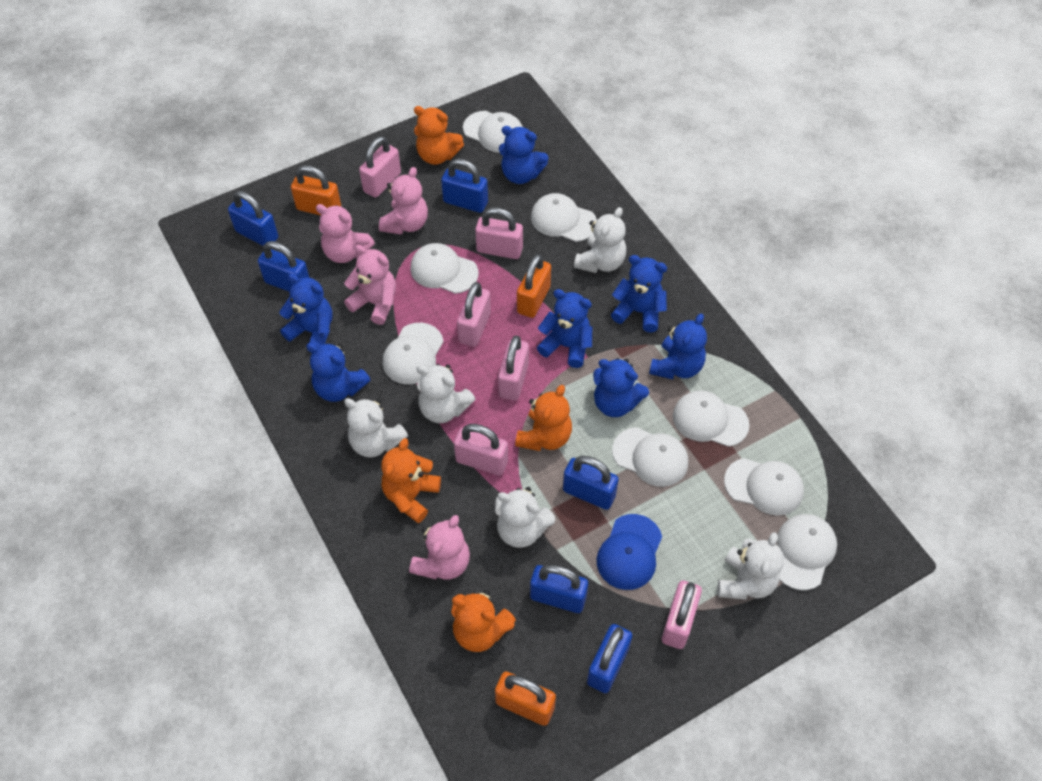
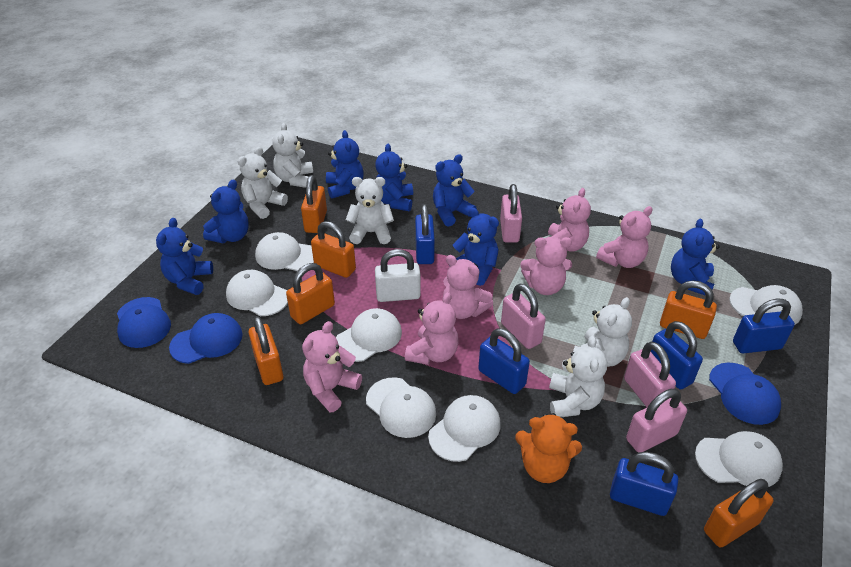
blue cap: [597,514,662,590] = 1 -> [117,297,171,348] [169,313,243,364] [709,362,781,425] = 3
blue padlock: [228,191,278,246] [258,241,310,292] [441,159,488,213] [530,565,588,613] [563,456,619,510] [587,624,632,693] = 6 -> [415,204,435,264] [478,329,530,394] [610,452,678,516] [650,321,703,389] [733,299,795,354] = 5
orange padlock: [291,165,341,215] [495,671,556,726] [517,254,551,318] = 3 -> [248,316,283,385] [286,263,335,324] [301,175,327,233] [311,221,356,278] [660,281,717,339] [704,479,774,547] = 6
orange teddy bear: [381,438,441,523] [414,106,464,165] [451,590,516,652] [515,385,572,451] = 4 -> [515,413,582,483] = 1
pink padlock: [359,136,401,198] [454,424,508,475] [457,282,491,347] [475,207,523,259] [498,335,529,401] [662,580,702,649] = 6 -> [500,184,522,243] [501,284,546,349] [624,341,676,407] [626,389,687,453] = 4
pink teddy bear: [316,204,375,263] [344,245,396,325] [379,167,428,235] [409,515,470,580] = 4 -> [302,321,362,412] [405,292,459,365] [443,255,493,319] [520,236,572,295] [548,188,591,252] [596,206,652,268] = 6
white cap: [383,323,444,384] [410,243,479,294] [463,111,523,153] [531,193,597,242] [612,427,688,487] [673,390,749,447] [724,458,804,516] [777,514,837,590] = 8 -> [226,270,288,316] [255,232,314,271] [336,308,402,362] [366,377,436,438] [428,395,500,462] [695,431,783,487] [729,285,803,325] = 7
white padlock: none = 0 -> [375,249,421,302] = 1

